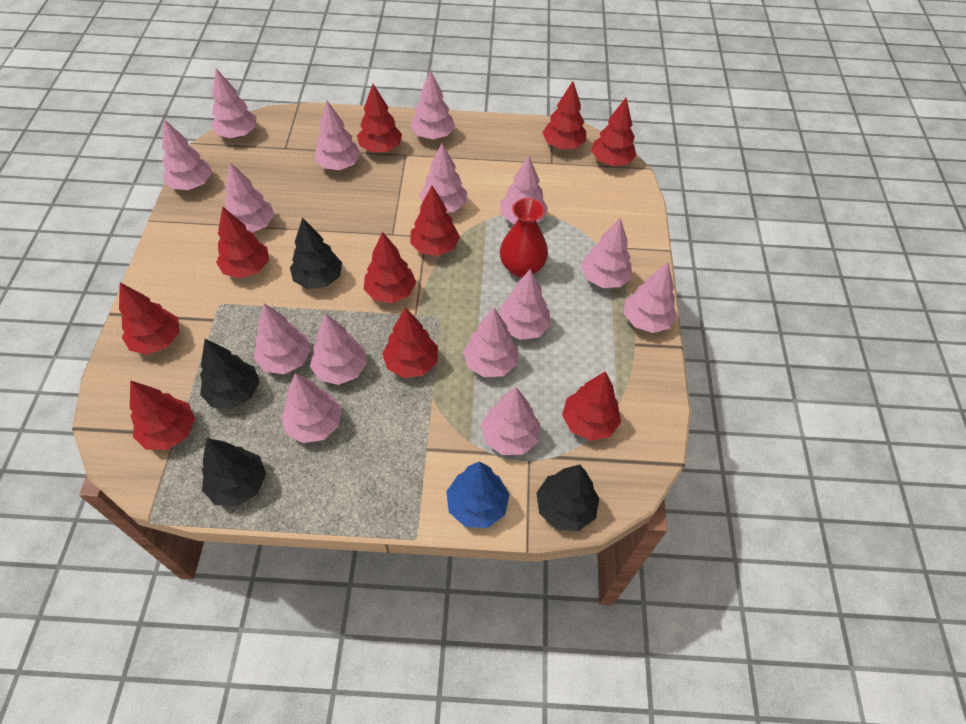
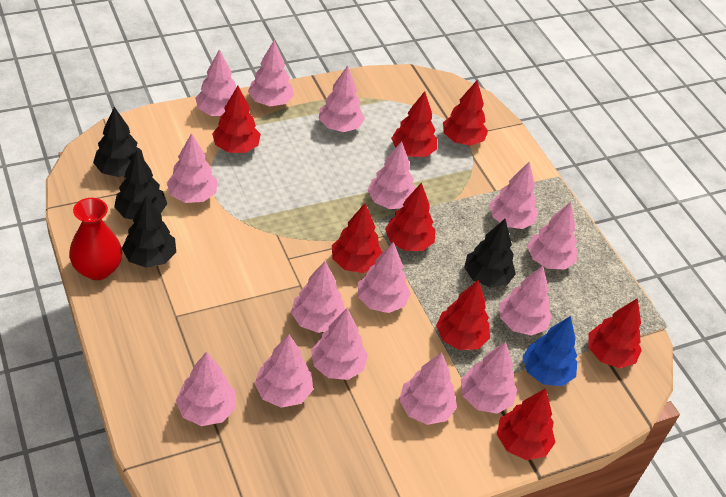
red tree: [119,283,180,355] [130,380,195,450] [216,206,269,278] [357,84,402,152] [364,232,416,303] [382,307,438,378] [410,186,460,256] [542,81,586,149] [562,371,621,441] [591,98,637,166] = 10 -> [212,86,261,153] [332,203,383,273] [385,183,435,251] [391,91,437,157] [436,280,490,350] [443,80,488,146] [497,388,556,460] [588,298,642,368] = 8

